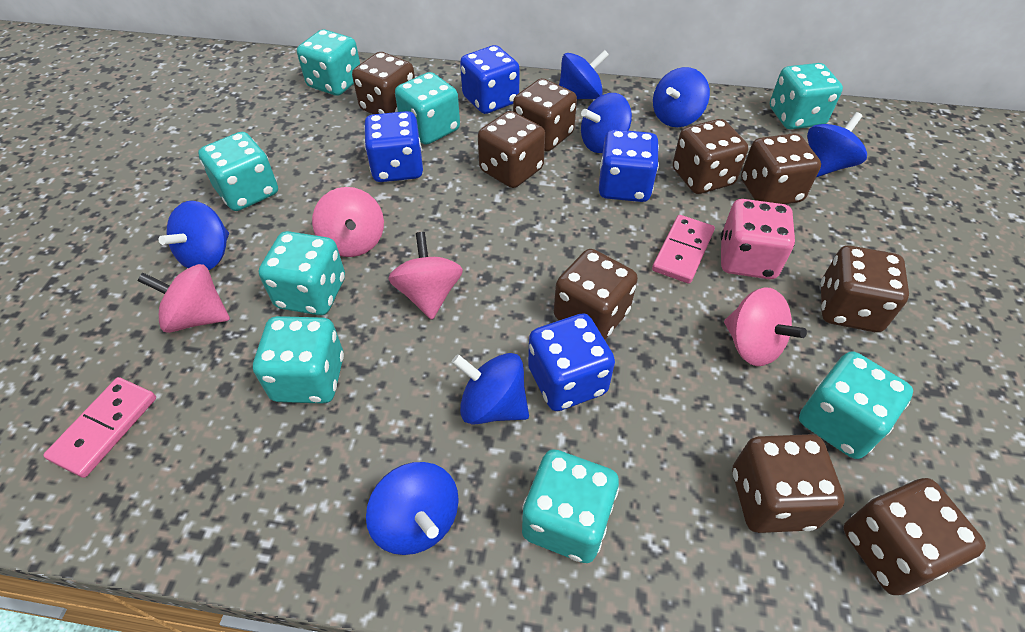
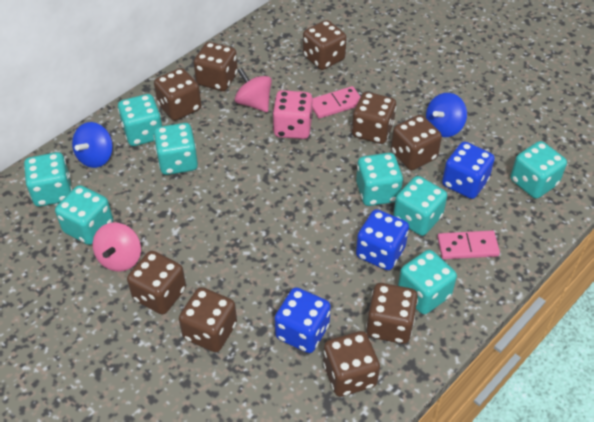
blue dice: [364,111,423,182] [460,45,520,114] [528,313,615,411] [599,129,659,202] = 4 -> [275,287,331,353] [356,209,409,270] [442,142,495,199] = 3
blue spinning top: [159,201,229,270] [366,462,459,555] [452,353,529,425] [559,50,609,99] [581,93,632,153] [653,67,710,127] [807,112,867,177] = 7 -> [72,122,113,168] [426,93,467,137] = 2
pink spinning top: [137,264,230,333] [312,187,384,257] [388,232,463,320] [724,287,807,366] = 4 -> [93,222,141,272] [235,68,272,112] = 2

